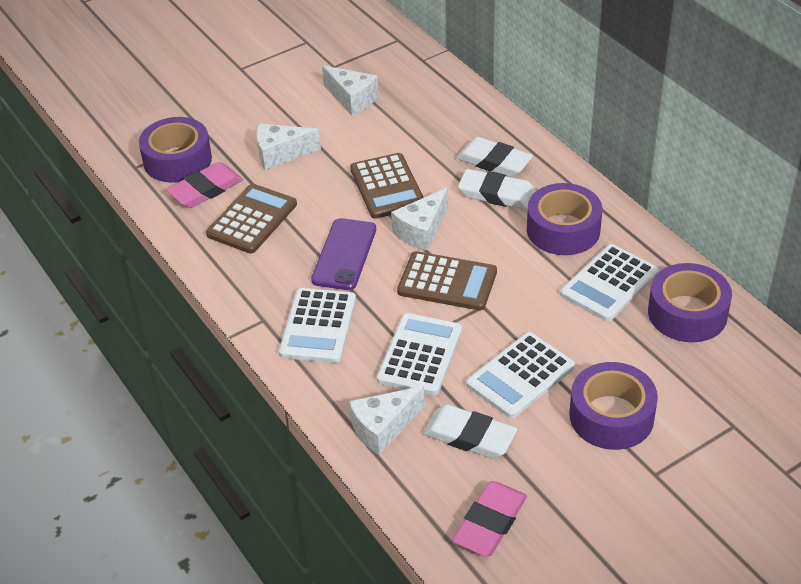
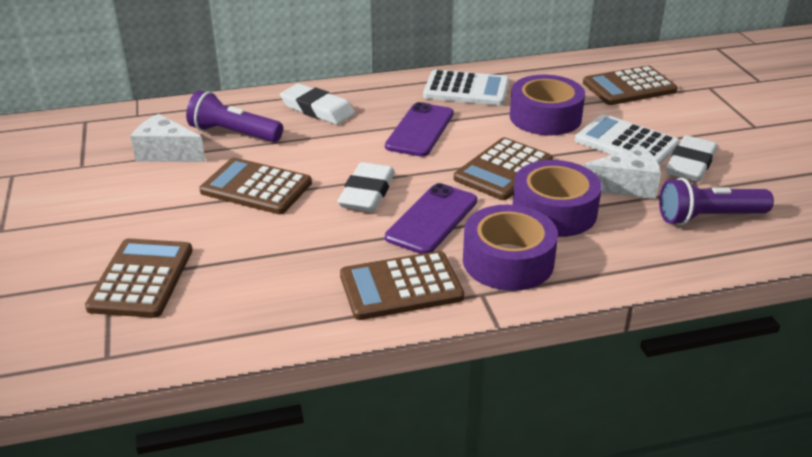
brown calculator: [206,184,297,254] [350,153,424,219] [397,251,497,311] = 3 -> [85,238,192,318] [199,158,312,214] [340,251,464,320] [454,137,553,200] [583,66,678,105] = 5
pink eraser: [166,162,243,208] [452,481,527,557] = 2 -> none = 0
purple flashlight: none = 0 -> [186,90,283,142] [659,178,774,225] = 2
purple phone: [311,218,376,290] = 1 -> [385,102,454,157] [385,183,477,254] = 2
purple tape: [139,117,212,183] [527,183,602,255] [569,362,658,450] [648,263,732,342] = 4 -> [463,205,558,291] [510,75,585,135] [513,160,602,237] = 3
white calculator: [279,288,356,363] [377,313,462,395] [466,332,575,419] [560,244,659,322] = 4 -> [423,69,509,106] [575,114,680,165] = 2
white cheese: [256,123,321,170] [322,65,379,116] [349,386,425,456] [391,188,448,251] = 4 -> [130,114,206,162] [584,146,661,199] = 2

